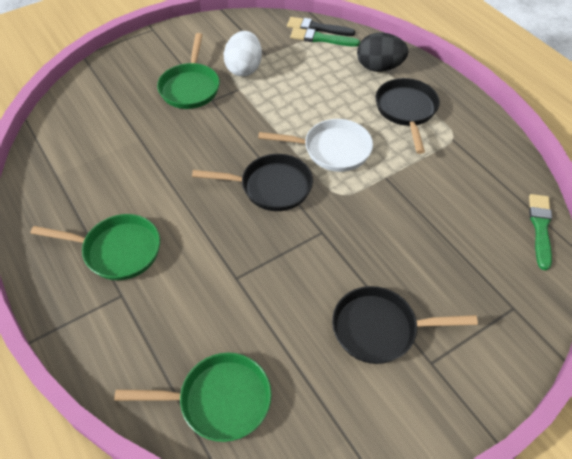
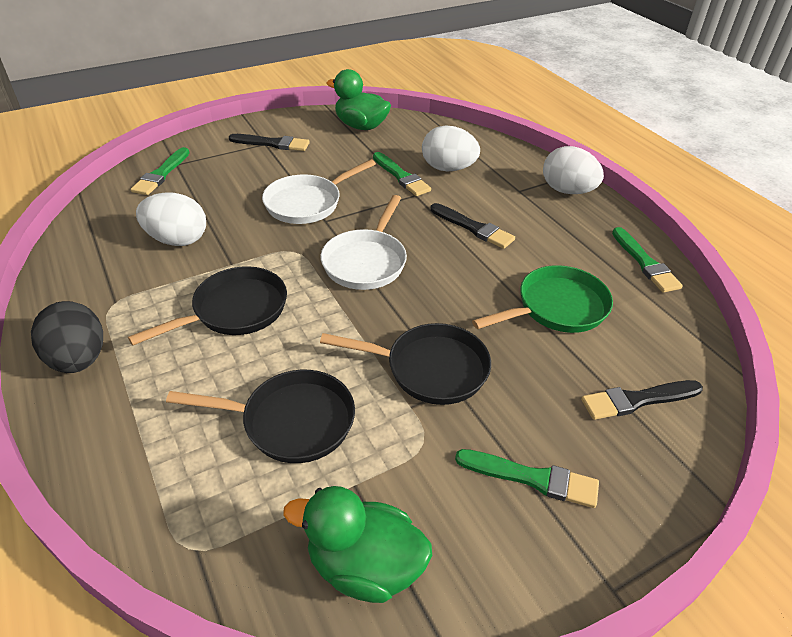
black brush: [287,17,355,36] = 1 -> [229,134,310,151] [430,203,515,249] [581,380,703,420] = 3
green brush: [290,28,360,47] [529,194,552,270] = 2 -> [131,147,189,195] [373,152,431,196] [455,449,599,508] [612,227,683,293] = 4
green duck: none = 0 -> [283,486,432,603] [327,69,391,130] = 2
green pan: [31,214,160,280] [114,353,272,442] [157,33,220,109] = 3 -> [472,265,613,333] = 1
white egg: [224,31,262,76] = 1 -> [136,192,206,246] [422,126,480,171] [543,146,604,194] = 3
white pan: [258,119,373,172] = 1 -> [262,159,376,224] [321,195,407,290] = 2

